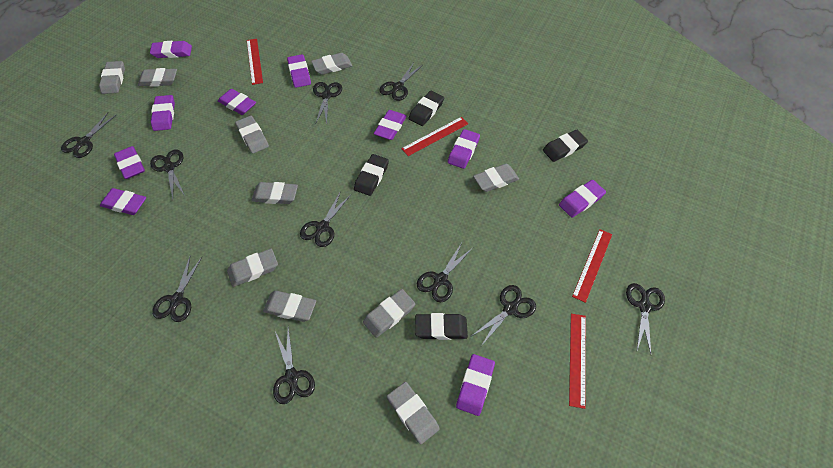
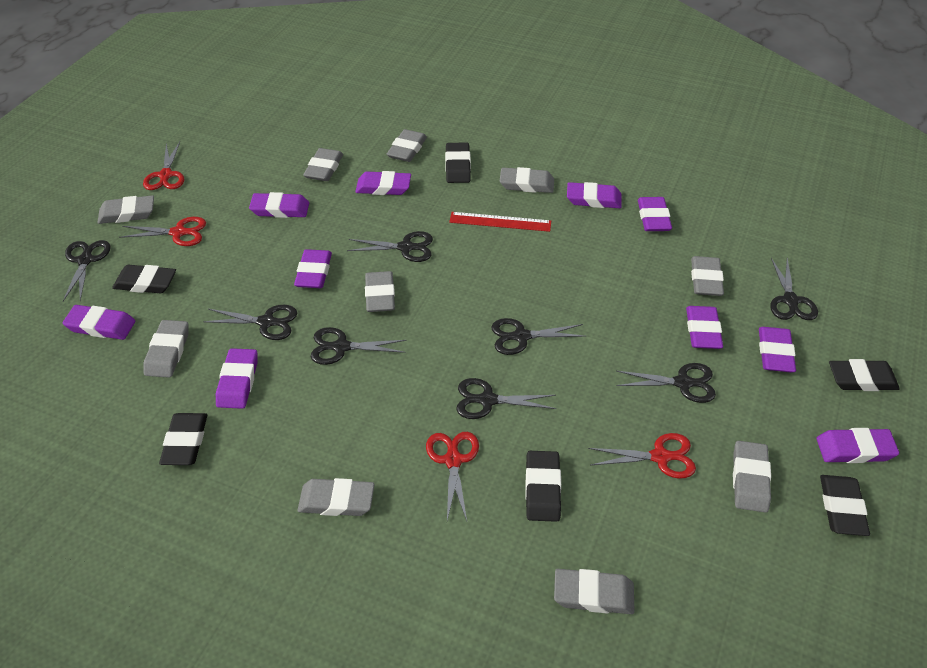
black eraser: [354,154,389,196] [409,91,444,126] [415,313,468,340] [543,130,588,162] = 4 -> [112,265,176,293] [159,413,207,465] [445,143,471,183] [525,451,561,522] [820,475,870,536] [829,359,900,391] = 6
black scissors: [61,112,116,158] [150,150,185,199] [152,255,202,322] [273,328,315,404] [300,191,351,247] [313,82,342,124] [379,63,423,101] [417,243,473,302] [470,285,536,346] [626,283,665,354] = 10 -> [63,240,110,301] [203,305,297,340] [311,327,407,365] [347,231,433,262] [456,378,556,419] [491,318,586,355] [616,363,716,403] [770,258,818,320] = 8
red ruler: [247,39,263,85] [401,117,468,156] [569,314,586,409] [572,229,612,303] = 4 -> [449,212,551,232] = 1
red scissors: none = 0 -> [119,217,206,246] [143,142,184,190] [426,432,479,521] [588,433,696,479] = 4

